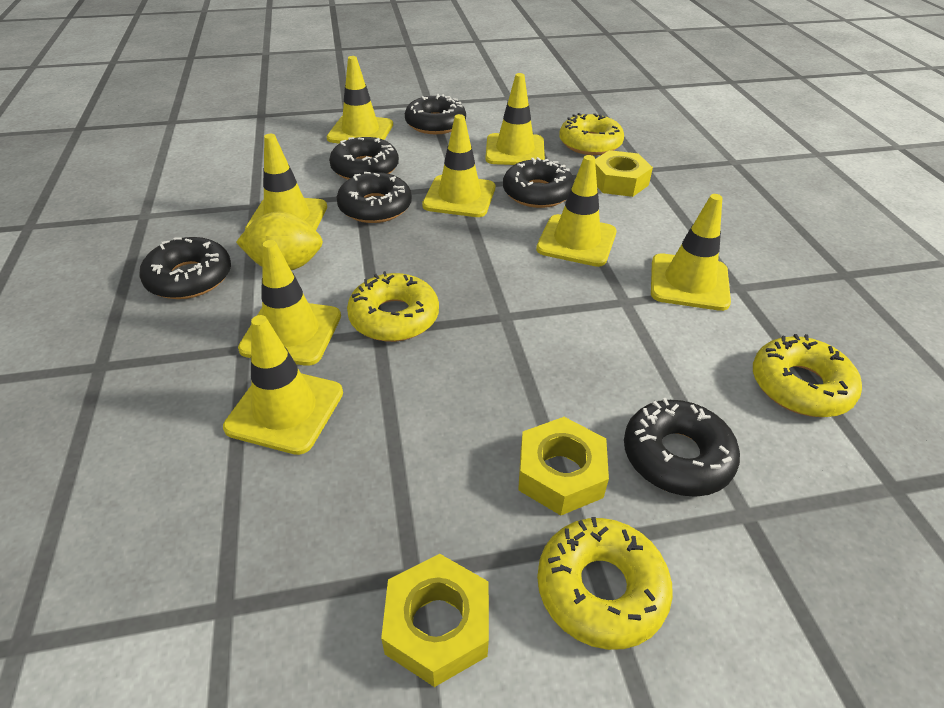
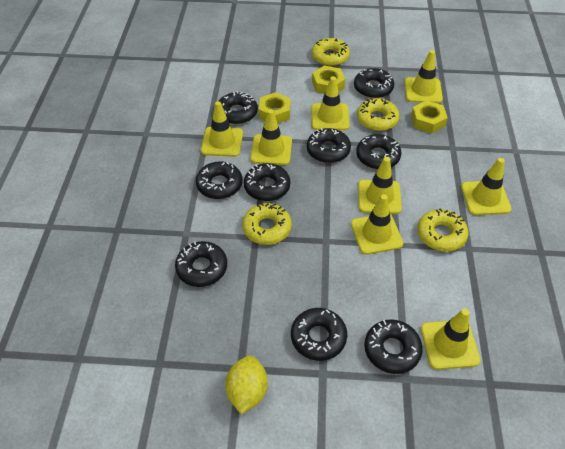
black donut: [139,237,231,299] [329,137,399,180] [336,172,412,223] [405,94,466,134] [503,157,574,208] [624,398,740,497] = 6 -> [175,241,227,287] [196,161,243,199] [219,91,258,124] [244,163,290,201] [291,308,347,361] [307,128,351,163] [354,68,394,98] [356,134,401,169] [364,319,423,374] = 9

